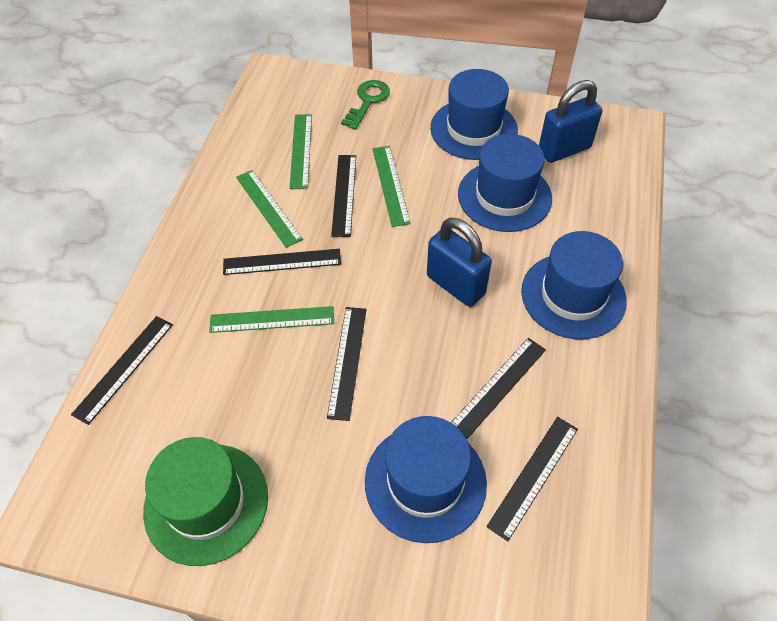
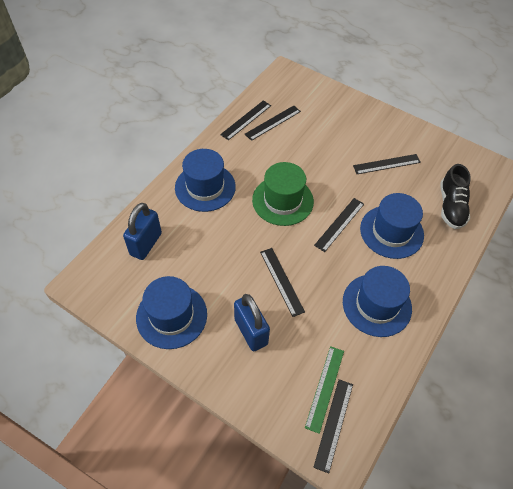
black shoe: none = 0 -> [440,164,471,229] = 1
green key: [341,80,390,129] = 1 -> none = 0
green ruler: [209,306,334,333] [236,170,303,248] [290,114,312,189] [372,146,411,227] = 4 -> [305,346,344,434] = 1

